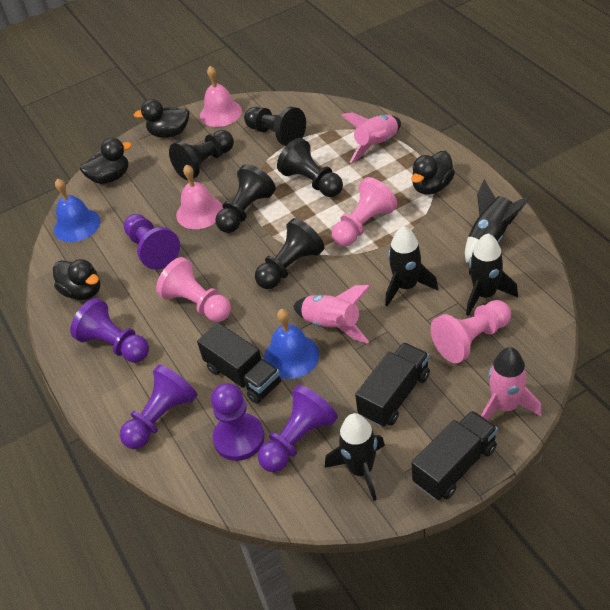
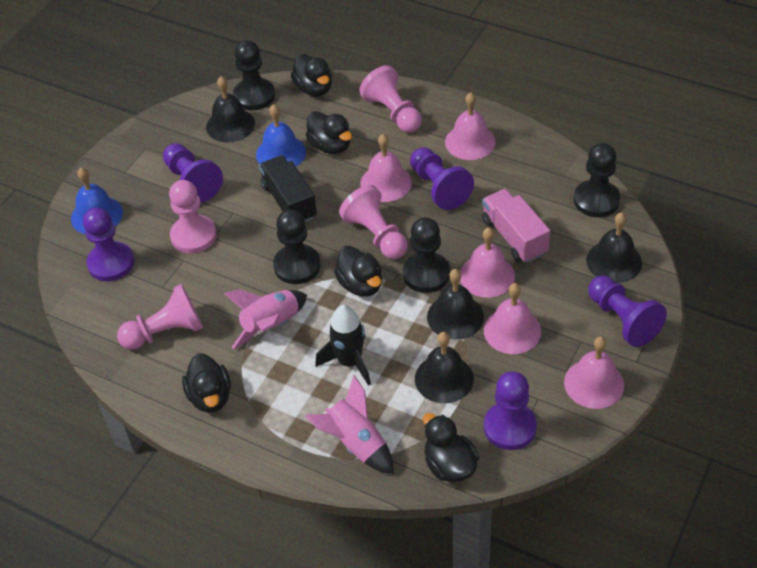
black bell: none = 0 -> [206,76,255,143] [415,332,474,403] [427,269,484,340] [586,212,642,283] = 4
black duck: [53,259,100,300] [80,138,132,184] [134,99,189,138] [411,151,455,195] = 4 -> [182,353,231,413] [291,54,332,97] [306,111,352,154] [334,246,382,297] [423,413,479,482] = 5
black pawn: [169,130,234,181] [215,164,276,233] [244,107,306,146] [255,218,324,289] [277,138,343,197] = 5 -> [233,40,275,110] [273,210,321,284] [403,217,450,293] [574,143,620,217] = 4
black rocket: [325,413,385,501] [385,226,438,306] [465,179,531,263] [466,234,518,316] = 4 -> [315,305,371,386] = 1
black truck: [197,323,281,404] [355,342,430,427] [412,411,498,500] = 3 -> [259,155,317,222] = 1
pink bell: [176,164,223,229] [200,66,242,127] = 2 -> [360,134,412,202] [445,93,496,160] [460,227,515,298] [484,283,541,354] [564,336,624,409] = 5
pink pawn: [156,257,231,322] [332,177,397,246] [431,300,511,363] = 3 -> [117,284,203,350] [169,180,217,253] [339,185,408,259] [359,65,422,133] = 4
pink rocket: [293,285,371,344] [341,112,401,163] [481,347,542,421] = 3 -> [224,289,307,349] [305,375,394,474] = 2
pink truck: none = 0 -> [482,189,550,263] = 1

